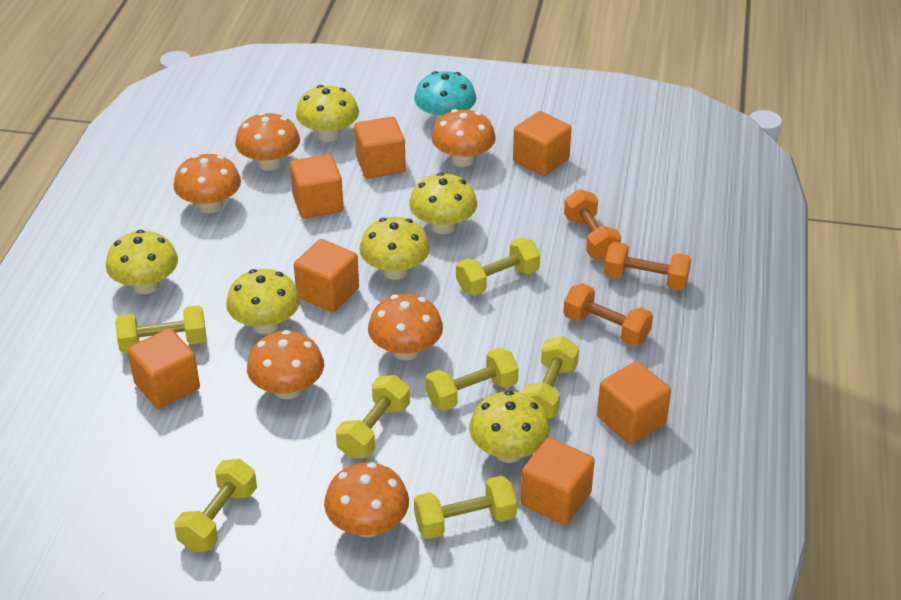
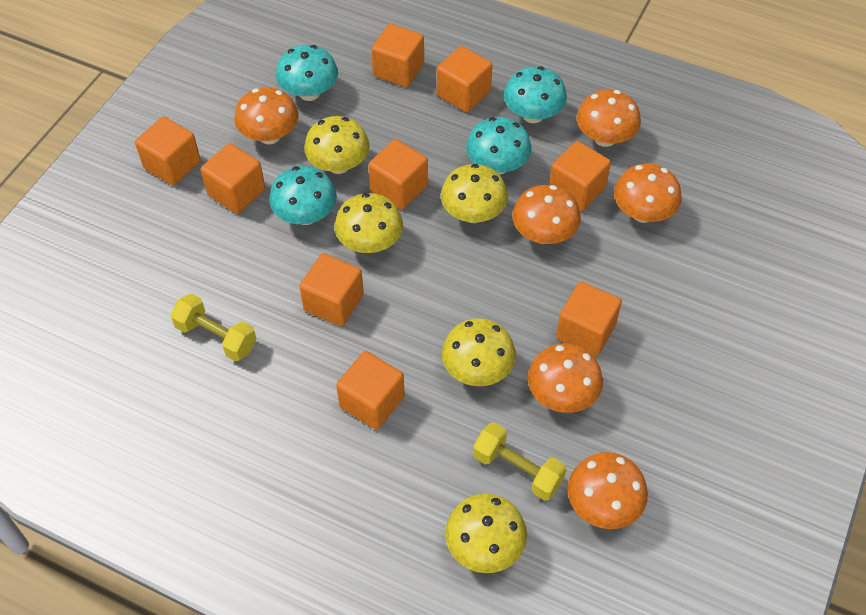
orange cube: [128,328,200,409] [290,154,343,219] [294,239,359,312] [354,117,406,179] [513,111,571,176] [520,437,595,525] [597,361,671,444] = 7 -> [135,117,201,186] [201,143,265,214] [299,253,364,326] [336,351,405,430] [368,139,428,210] [371,24,424,87] [437,46,492,112] [549,141,611,211] [556,282,622,356] = 9
orange dumbbell: [563,283,653,346] [564,189,622,261] [604,242,691,290] = 3 -> none = 0
turquoise mushroom: [414,71,476,123] = 1 -> [269,166,337,225] [276,45,338,101] [466,117,531,175] [504,66,567,123] = 4
yellow dumbbell: [115,305,206,353] [174,459,257,552] [336,375,410,459] [414,476,517,539] [425,348,519,411] [456,238,540,295] [522,336,579,419] = 7 -> [170,294,257,361] [473,422,566,501] = 2
yellow mushroom: [106,230,178,294] [226,269,300,334] [296,85,359,142] [359,217,430,280] [409,172,477,234] [469,391,550,463] = 6 -> [304,116,370,174] [335,193,403,253] [441,164,508,223] [442,318,516,386] [445,493,527,573] = 5

